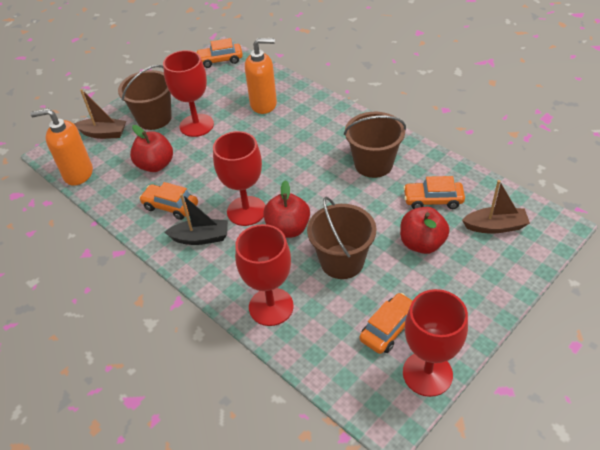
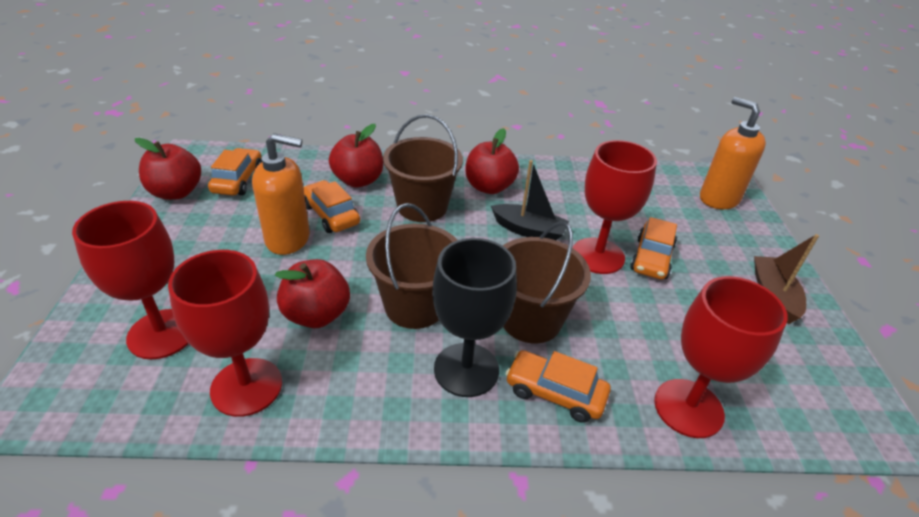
black goblet: none = 0 -> [432,238,517,397] = 1
brown boat: [74,89,126,139] [462,180,530,234] = 2 -> [754,234,819,324] = 1
red apple: [130,125,173,172] [263,180,310,238] [400,207,449,254] = 3 -> [135,138,201,200] [275,259,350,328] [329,124,383,187] [465,128,519,194] = 4

